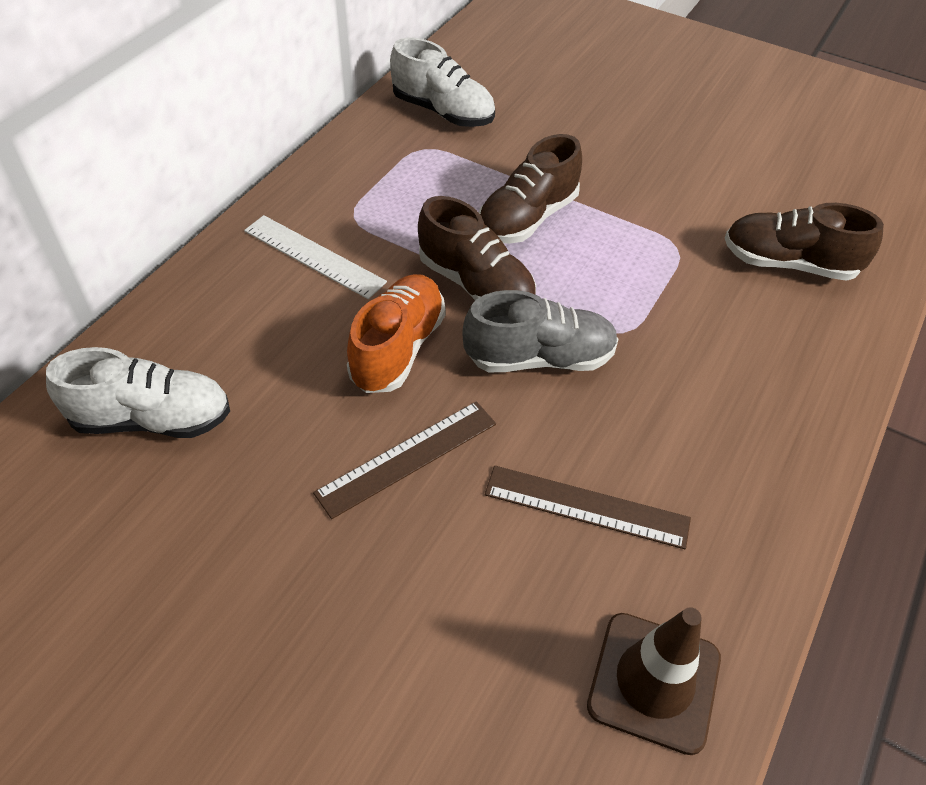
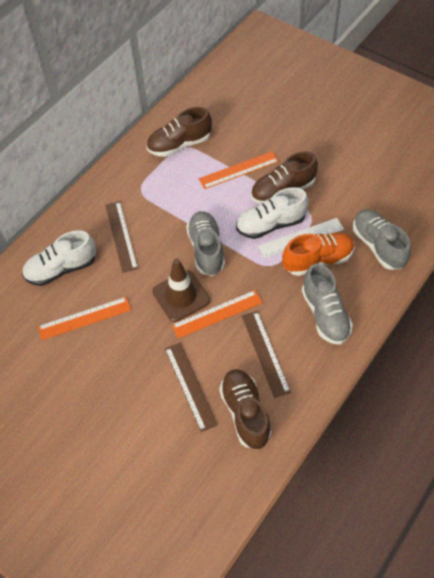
brown ruler: [313,401,496,519] [485,465,691,549] = 2 -> [105,201,138,273] [165,343,218,432] [242,311,291,398] = 3
grey shoe: [462,290,618,372] = 1 -> [186,211,225,276] [302,263,353,345] [353,209,411,270] = 3
orange ruler: none = 0 -> [38,297,131,340] [172,290,263,339] [199,151,279,189] = 3

